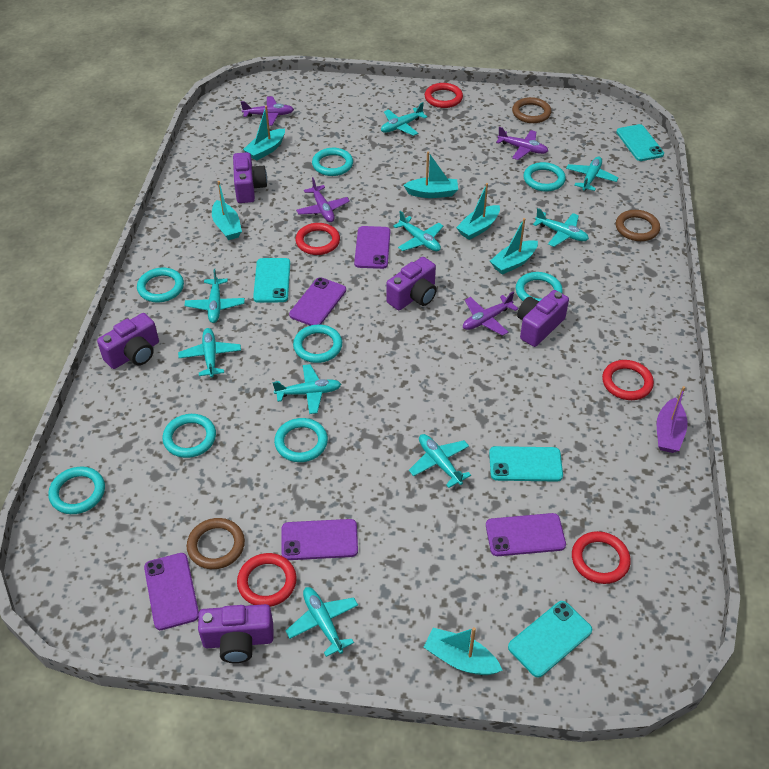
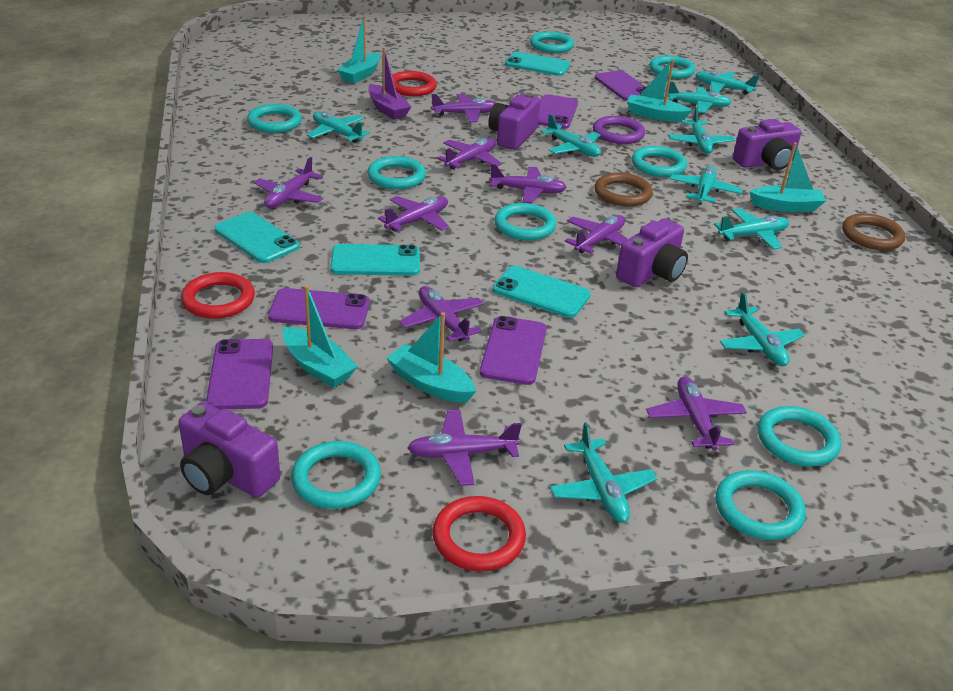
brown ring: [187,518,245,569] [512,97,551,123] [616,210,660,241] = 3 -> [594,173,653,207] [842,213,905,250] = 2
purple camera: [97,313,159,369] [198,604,273,663] [233,152,267,203] [386,257,437,310] [517,290,569,347] = 5 -> [179,402,280,498] [489,93,541,150] [616,219,688,287] [733,119,801,170] = 4
purple plane: [241,96,294,126] [296,177,350,222] [463,292,518,336] [496,127,548,160] = 4 -> [254,157,323,208] [378,196,449,232] [399,286,484,342] [408,410,522,486] [431,94,496,122] [437,138,502,170] [489,164,567,203] [565,215,628,254] [646,376,747,451] = 9
purple ring: none = 0 -> [593,116,645,144] = 1
red ring: [237,553,297,607] [295,223,340,255] [425,83,463,108] [572,531,631,584] [602,360,654,400] = 5 -> [181,272,255,319] [392,71,437,96] [432,496,526,572] = 3
turquoise boat: [212,181,242,240] [243,106,285,161] [403,152,458,198] [424,627,503,675] [456,183,500,240] [490,218,538,275] = 6 -> [282,285,358,388] [337,16,381,84] [387,312,476,403] [627,59,692,122] [749,142,826,212] = 5
turquoise ring: [48,466,105,514] [137,268,184,302] [163,414,216,458] [274,418,328,462] [293,325,342,363] [312,148,353,176] [516,272,563,302] [524,162,566,192] = 8 -> [247,104,302,133] [291,441,381,509] [367,156,426,189] [494,203,557,241] [530,31,574,53] [632,146,687,177] [650,55,695,79] [716,470,806,540] [758,406,841,467] = 9

